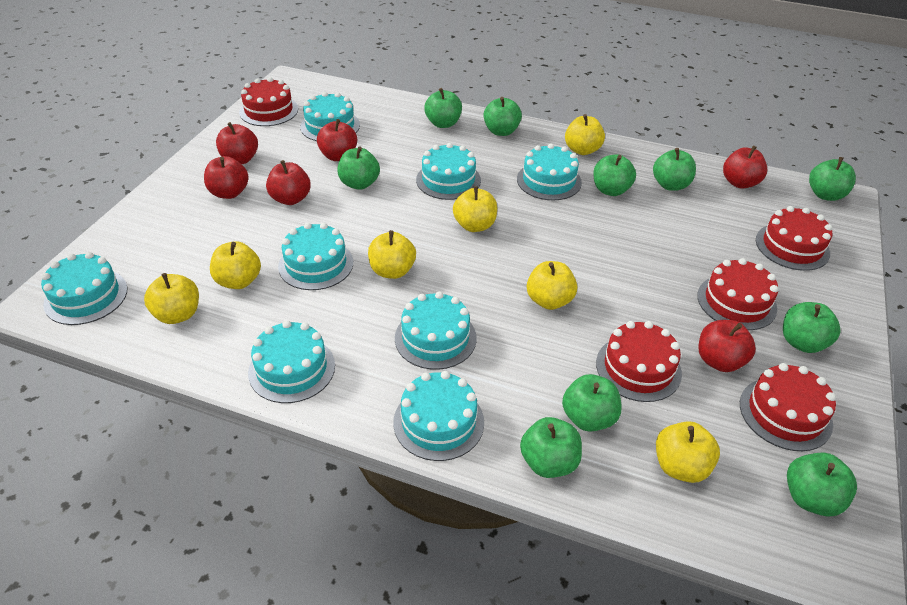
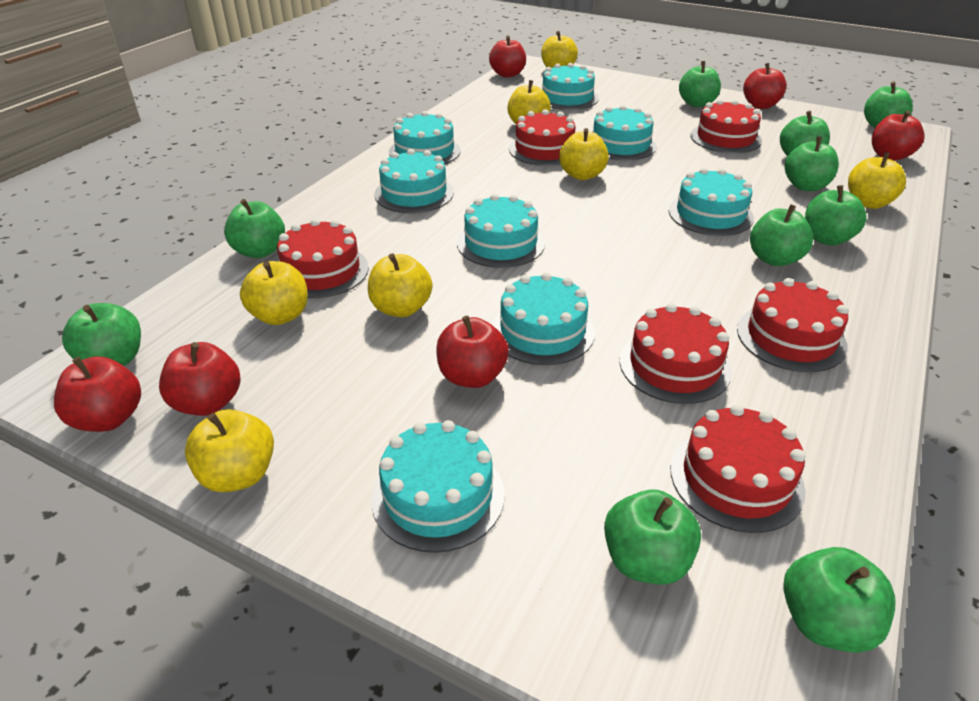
red cake: [239,77,298,126] [596,321,682,402] [697,258,779,330] [740,363,836,451] [756,206,833,271] = 5 -> [277,219,369,298] [509,109,576,166] [620,303,732,404] [670,404,805,533] [690,99,762,153] [737,278,849,372] = 6

